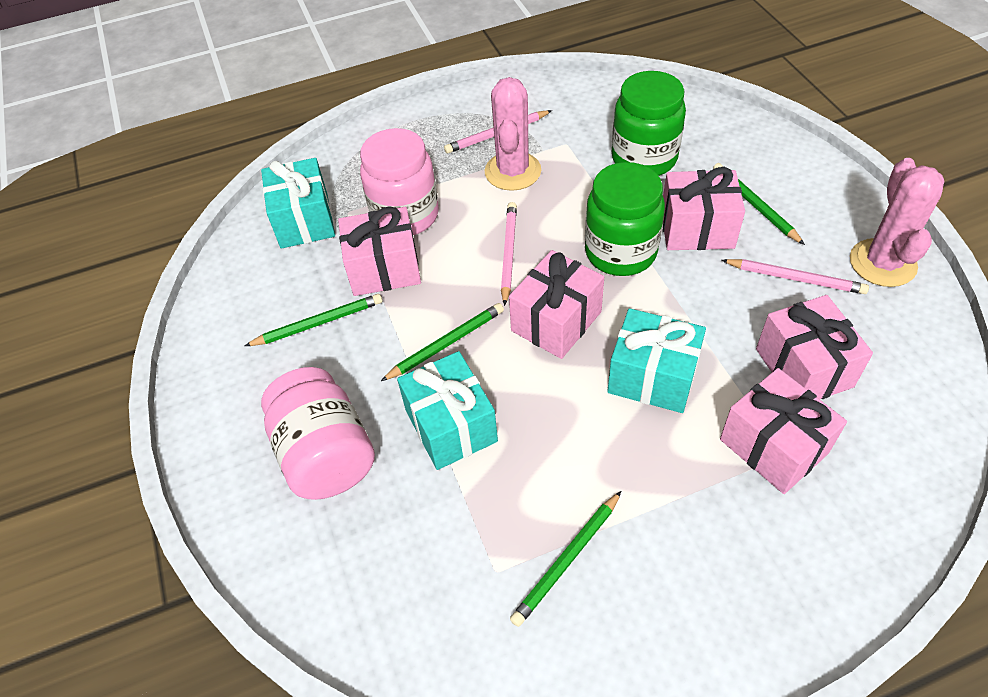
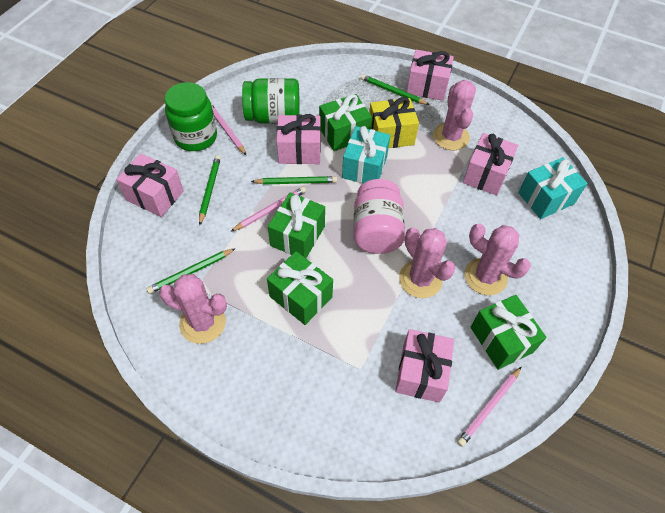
green gift: none = 0 -> [267,251,333,325] [268,192,325,258] [319,94,372,151] [471,295,547,370] = 4
pink cactus: [485,77,541,191] [850,158,944,287] = 2 -> [159,274,227,344] [399,228,456,298] [433,80,476,150] [464,223,531,295] = 4
pink jar: [261,367,375,500] [360,128,439,235] = 2 -> [354,179,405,254] = 1
turquoise gift: [261,158,335,249] [397,351,498,470] [607,308,706,413] = 3 -> [342,126,390,183] [518,157,588,219] = 2
yellow gift: none = 0 -> [369,97,419,148] = 1

